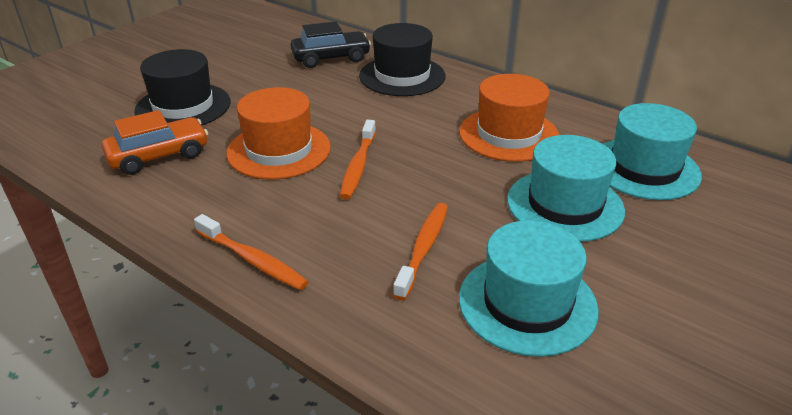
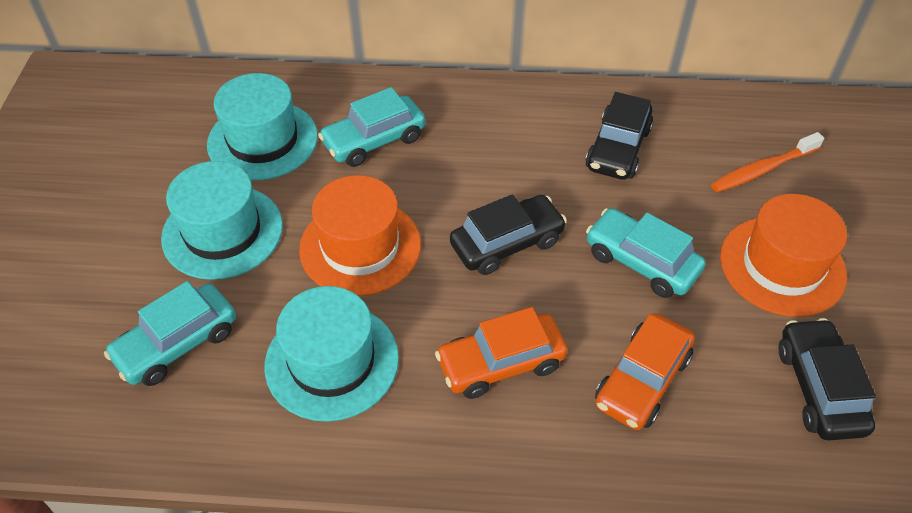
black car: [291,22,371,68] = 1 -> [450,195,567,275] [585,92,653,180] [778,318,876,441] = 3
black hat: [134,49,230,125] [359,23,445,96] = 2 -> none = 0
orange car: [102,110,208,175] = 1 -> [435,307,568,399] [595,313,695,430] = 2
orange toothbrush: [194,214,309,290] [340,119,376,199] [393,203,448,300] = 3 -> [711,132,824,192] = 1
turquoise car: none = 0 -> [104,281,236,386] [318,87,426,167] [586,208,706,298] = 3

